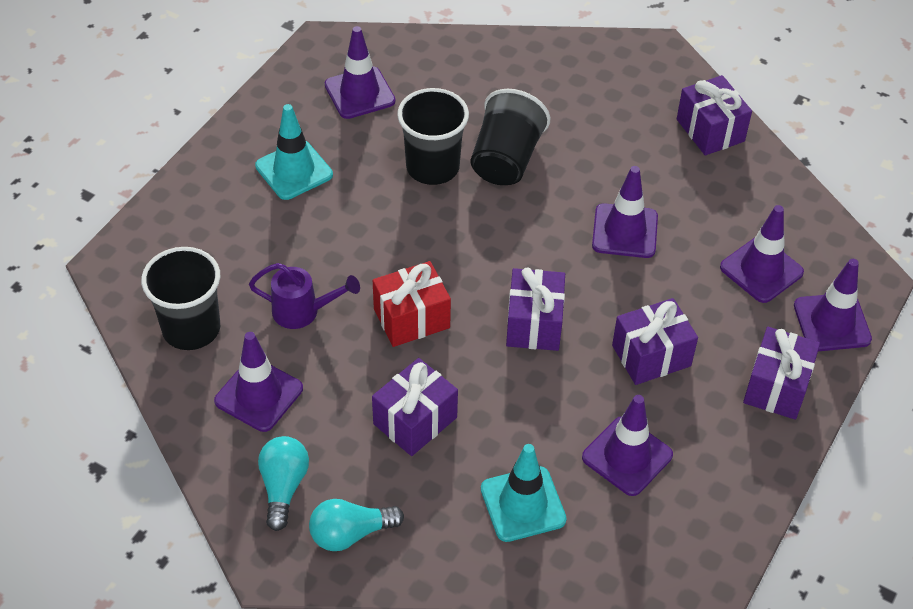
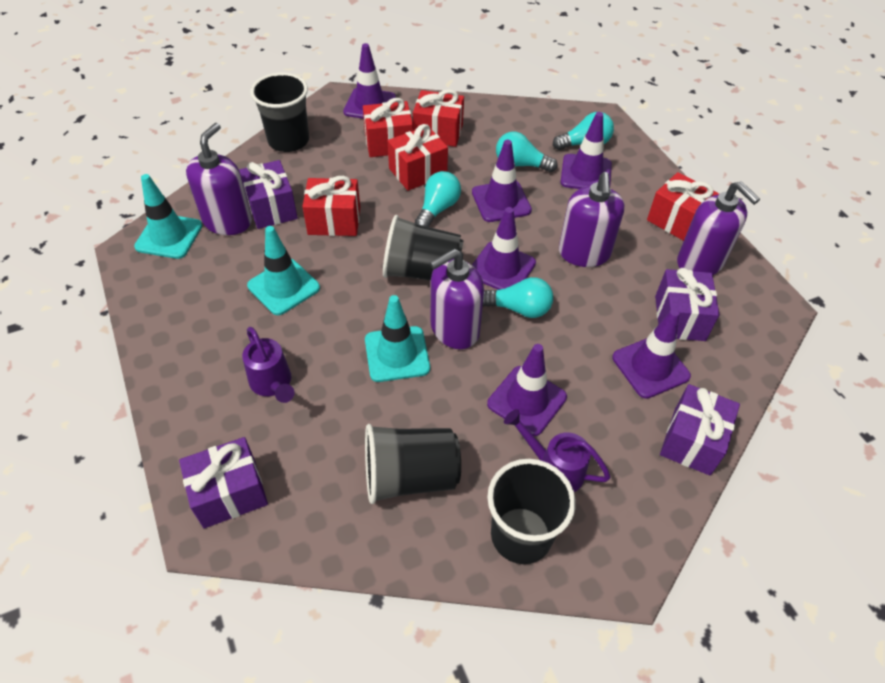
black cup: [141,247,220,350] [397,88,469,185] [471,89,550,185] = 3 -> [250,73,309,152] [365,424,461,504] [383,215,464,281] [487,459,576,564] = 4
purple gift: [372,358,458,456] [506,267,565,351] [612,298,698,385] [677,75,752,155] [743,327,820,420] = 5 -> [179,437,268,528] [239,160,298,229] [655,268,719,341] [660,384,740,476] = 4
purple soap dispenser: none = 0 -> [186,123,252,235] [430,249,484,349] [559,172,624,267] [677,181,760,275] = 4
purple watering can: [249,263,360,329] = 1 -> [242,327,294,403] [504,409,611,492] = 2
red gift: [373,261,451,347] = 1 -> [302,176,360,236] [363,98,413,157] [388,124,448,191] [413,89,464,147] [647,172,719,241] = 5
turquoise light bulb: [258,436,309,531] [309,499,404,551] = 2 -> [415,171,461,227] [483,277,553,318] [496,131,558,172] [553,112,614,150] = 4
turquoise traffic cone: [255,104,333,200] [481,444,567,542] = 2 -> [134,174,202,259] [247,226,320,315] [365,295,430,382] = 3

